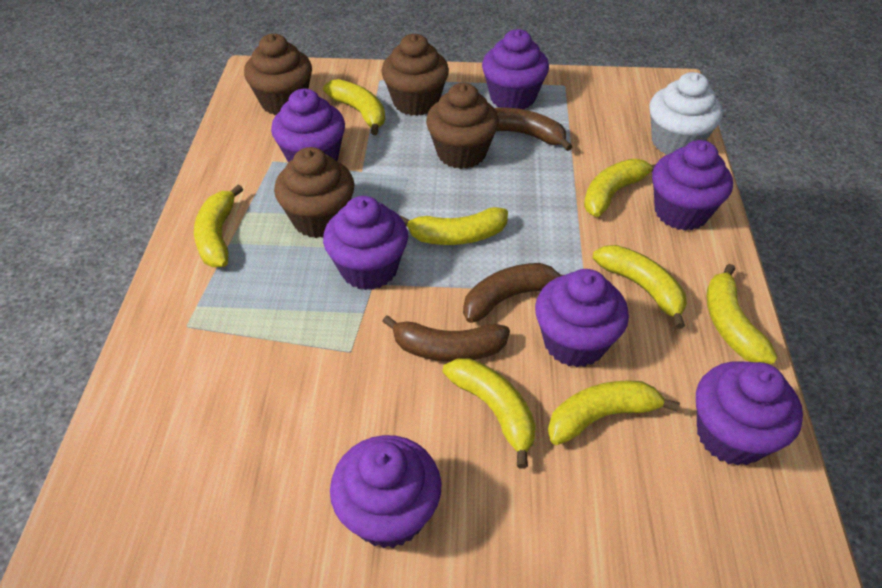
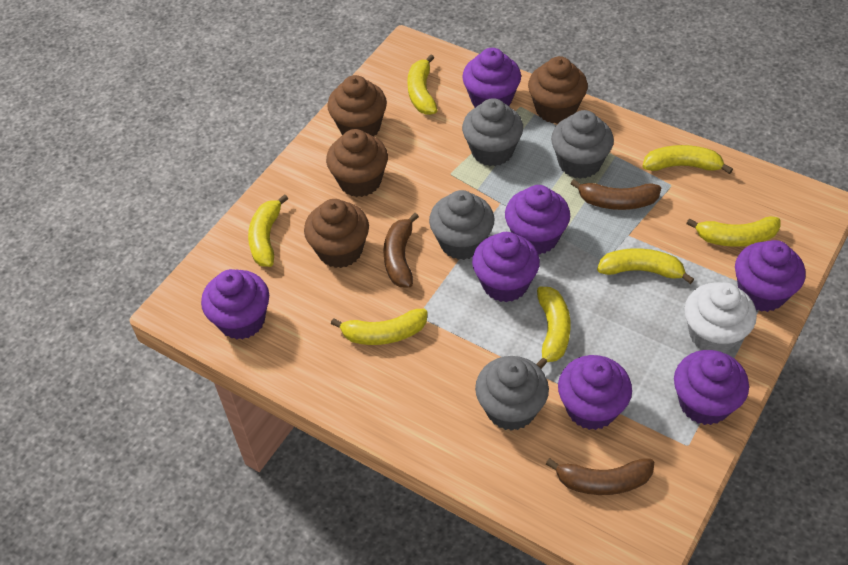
grey cupcake: none = 0 -> [429,190,494,260] [462,98,523,166] [475,356,549,431] [551,110,614,179] = 4
yellow banana: [194,184,243,267] [323,79,385,135] [399,207,508,245] [443,358,536,469] [548,381,680,445] [584,159,656,217] [593,245,687,329] [706,264,778,364] = 8 -> [248,194,288,267] [331,309,428,345] [407,54,437,115] [536,287,571,369] [597,248,694,284] [642,145,733,174] [686,216,781,247] = 7

